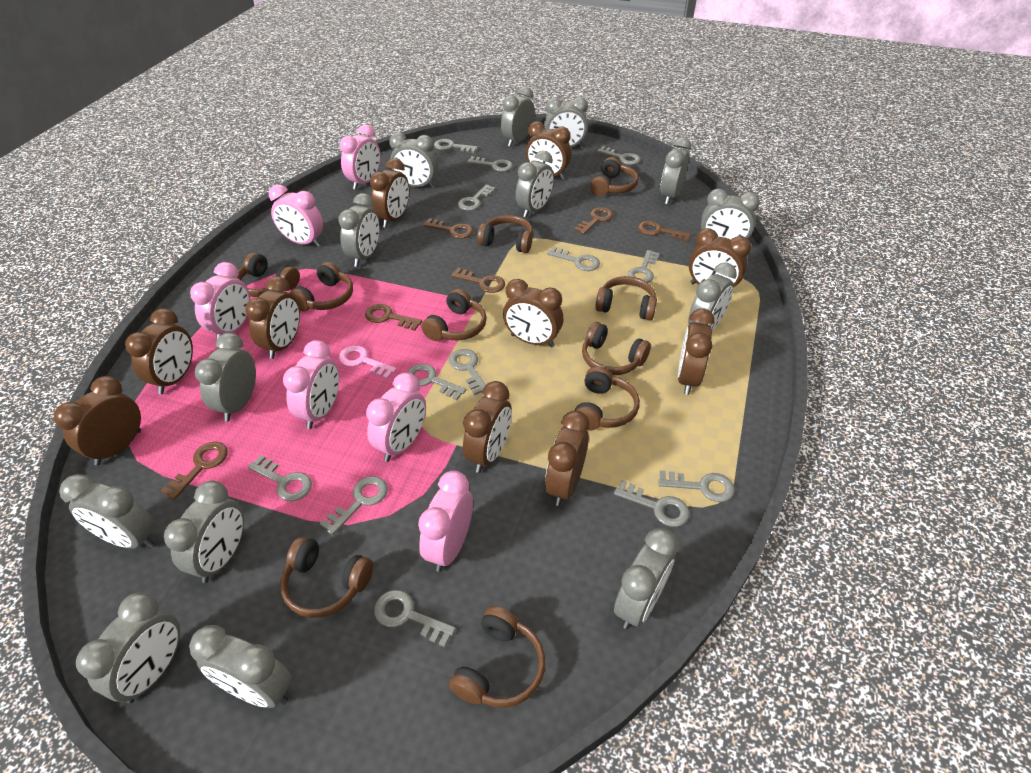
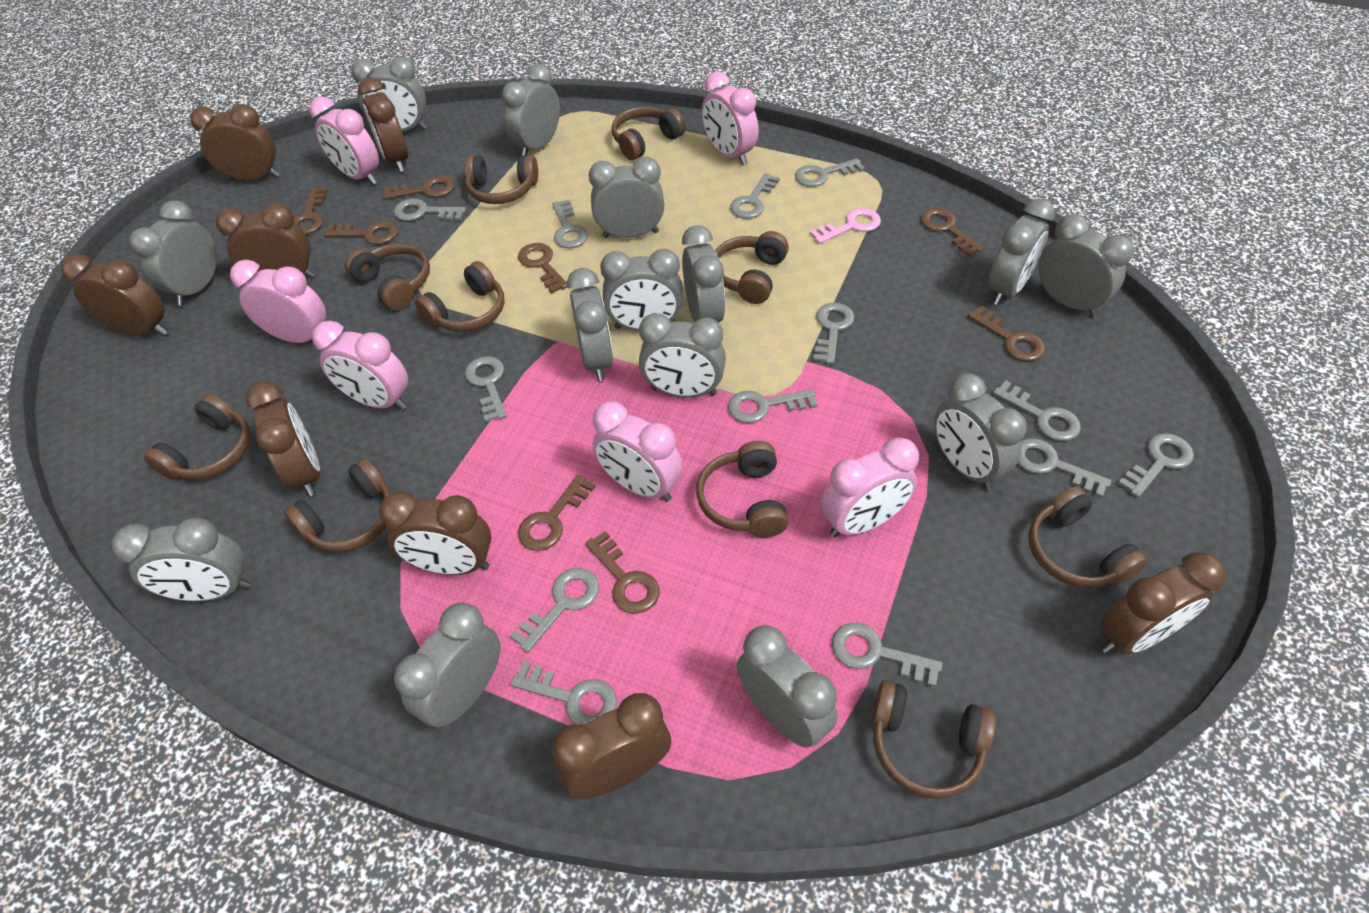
brown clock: [54,376,141,466] [125,308,193,394] [245,276,300,359] [370,158,409,228] [463,381,512,473] [503,279,564,347] [526,121,571,180] [545,411,590,506] [678,309,714,395] [689,228,751,293] = 10 -> [61,254,168,336] [190,104,279,181] [216,203,314,278] [246,381,320,496] [358,77,408,172] [379,491,492,575] [552,693,671,799] [1100,552,1226,654] = 8
brown key: [161,442,228,500] [365,304,422,331] [423,218,474,239] [451,268,505,293] [574,207,614,234] [638,221,691,242] = 6 -> [294,188,328,235] [324,221,398,244] [383,176,455,199] [518,243,567,293] [518,474,596,551] [585,531,660,614] [921,208,984,256] [968,306,1045,361] = 8

